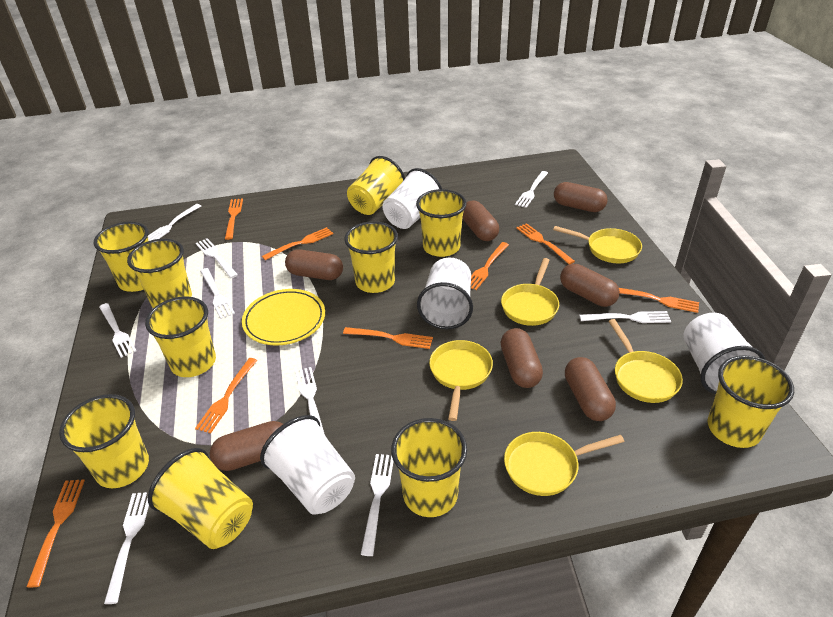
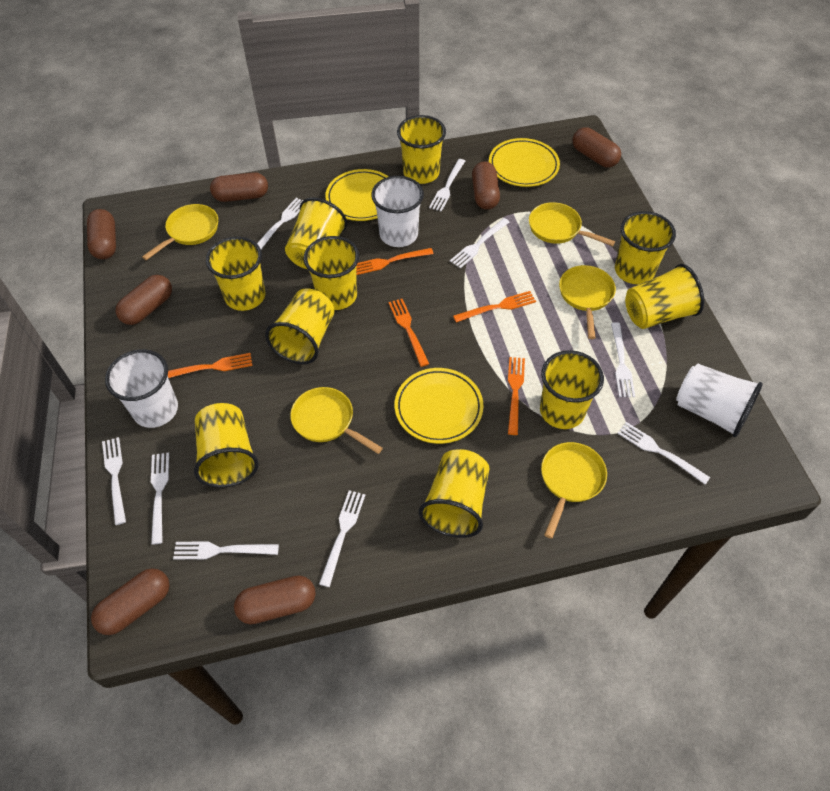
orange fork: [27,479,85,587] [195,358,257,433] [225,199,243,240] [262,227,333,260] [343,327,433,349] [471,242,509,290] [516,223,575,264] [619,288,699,313] = 8 -> [168,353,253,378] [356,248,434,275] [389,299,429,367] [453,291,536,323] [508,357,525,435] = 5
white cup: [260,415,355,514] [382,168,442,229] [417,258,473,329] [683,313,765,394] = 4 -> [105,349,178,428] [371,176,424,247] [676,364,763,437] = 3
yellow plate: [242,289,325,346] = 1 -> [325,169,389,221] [395,368,484,444] [489,138,560,187] = 3

